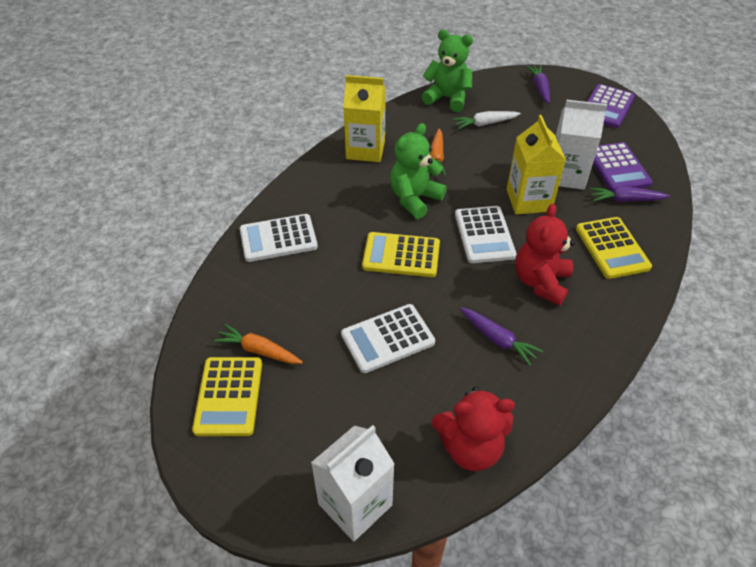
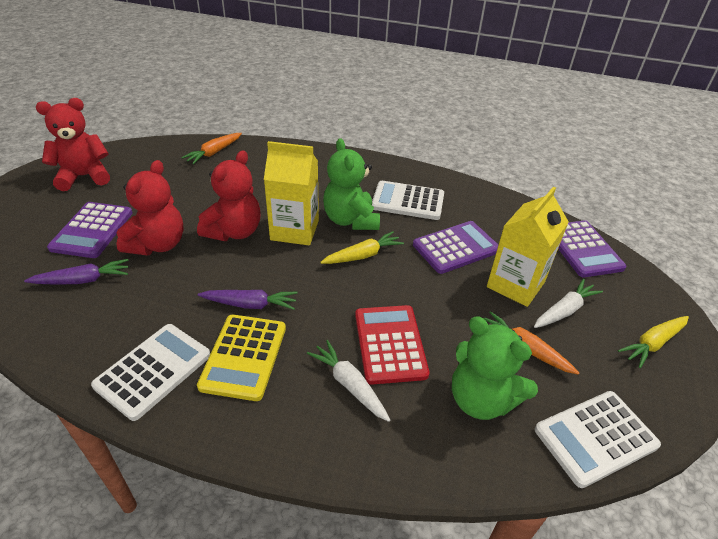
purple calculator: [587,84,635,128] [593,142,653,192] = 2 -> [47,202,133,258] [413,221,498,274] [558,220,627,277] = 3
purple carrot: [460,308,543,366] [526,65,550,104] [590,187,670,202] = 3 -> [24,259,129,285] [198,290,297,310] = 2
red calculator: none = 0 -> [355,305,429,385] = 1
red teddy bear: [432,386,515,471] [515,204,575,306] = 2 -> [36,98,110,191] [116,160,184,256] [197,150,261,241] = 3
white carrot: [453,111,521,130] = 1 -> [307,340,390,422] [534,279,603,328] = 2
white carton: [311,425,395,542] [556,100,607,190] = 2 -> none = 0
yellow calculator: [192,357,262,436] [362,232,440,277] [576,217,652,279] = 3 -> [197,315,286,401] = 1
yellow carrot: none = 0 -> [320,231,404,264] [618,316,689,368] = 2

